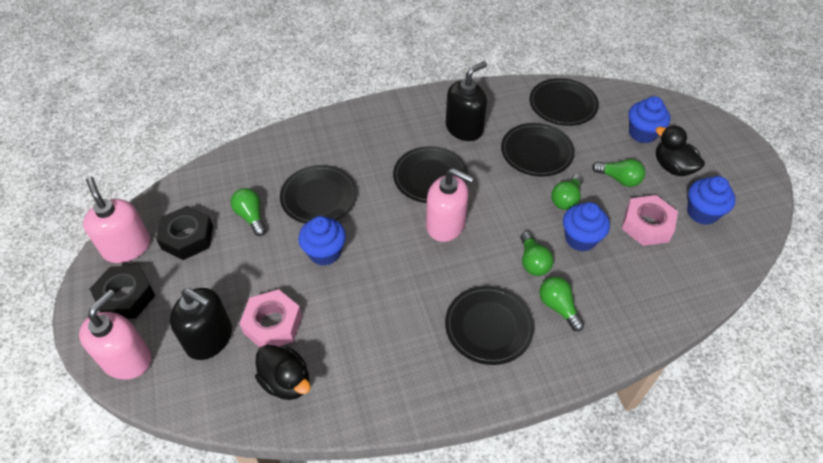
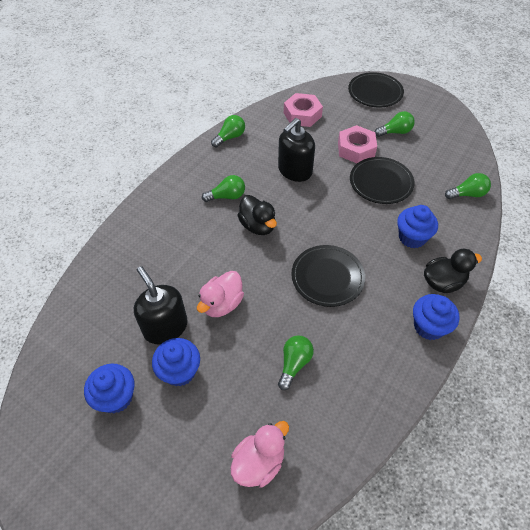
black nut: [90,265,155,319] [156,206,213,260] = 2 -> none = 0
black plate: [280,165,357,224] [393,146,468,203] [445,286,534,365] [501,123,575,177] [529,78,599,126] = 5 -> [291,245,365,307] [348,72,404,107] [350,157,415,204] = 3
pink duck: none = 0 -> [197,271,244,317] [231,421,289,487] = 2
pink soap dispenser: [79,289,151,379] [83,176,150,263] [426,168,474,242] = 3 -> none = 0

